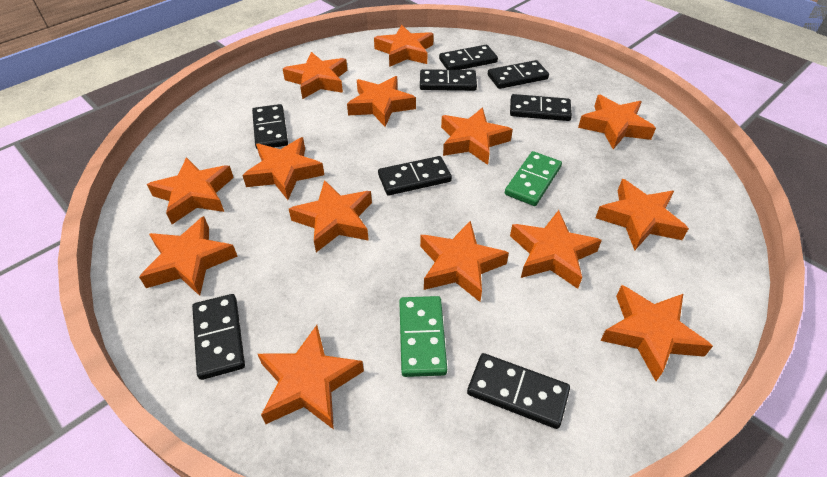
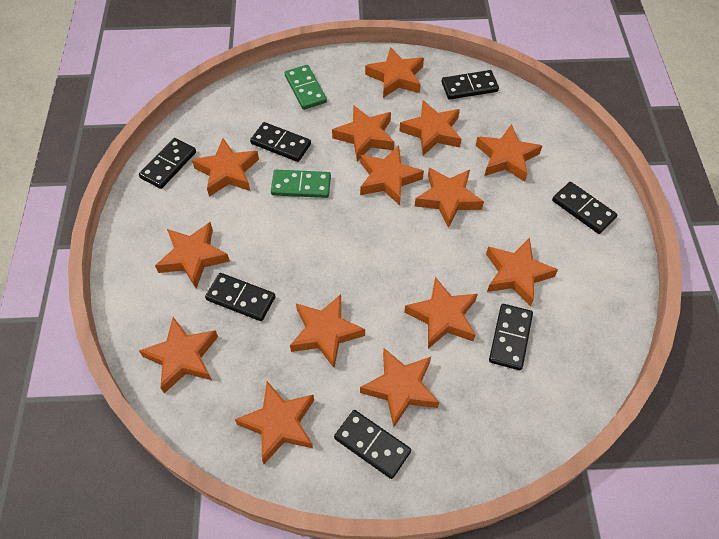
black domino: [192,294,245,380] [252,104,288,150] [378,156,452,196] [420,69,477,91] [439,45,498,70] [467,353,570,429] [488,60,549,89] [510,94,572,121] = 8 -> [139,138,196,189] [205,273,276,321] [250,122,311,162] [334,410,411,479] [442,70,499,100] [489,304,533,370] [552,182,617,234] = 7

